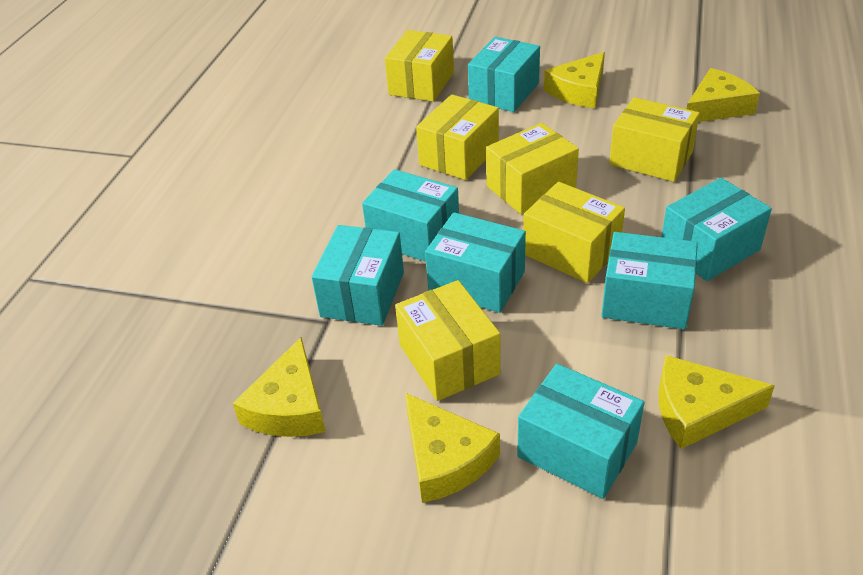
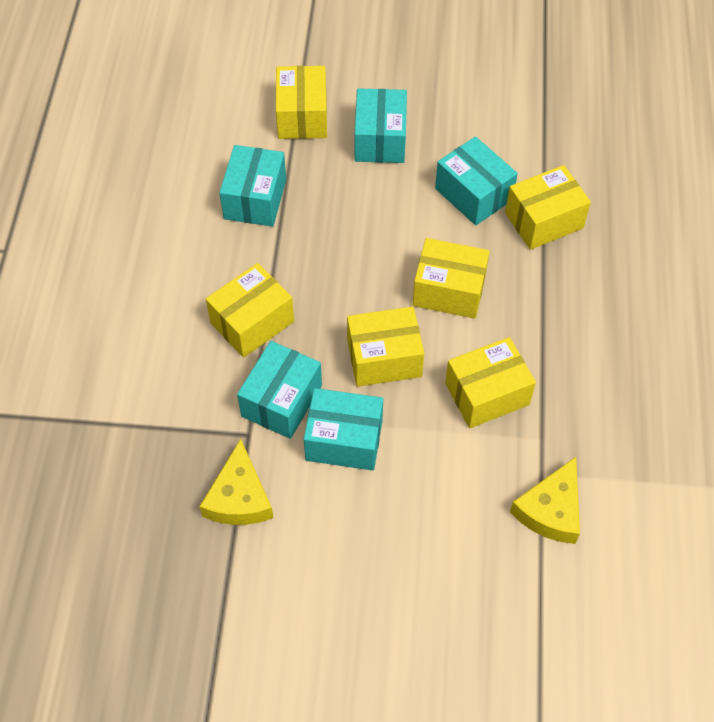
turquoise box: [312,225,404,326] [362,169,459,262] [425,212,526,313] [468,37,540,112] [517,364,645,499] [601,232,698,329] [661,178,772,281] = 7 -> [219,145,286,227] [237,341,322,439] [304,388,383,471] [355,88,407,163] [435,136,518,225] = 5
yellow cheese: [233,337,326,437] [405,393,500,503] [544,52,605,108] [658,355,775,449] [687,68,760,122] = 5 -> [199,439,273,525] [510,457,580,544] = 2

